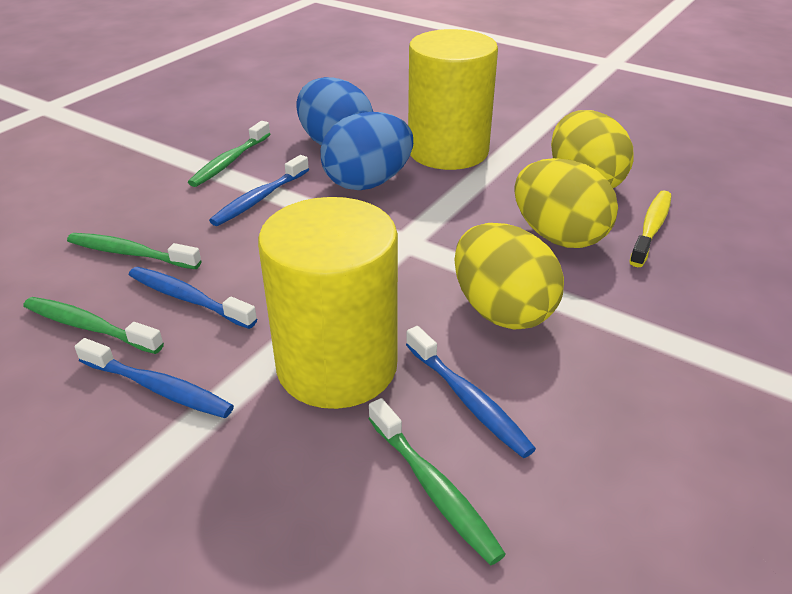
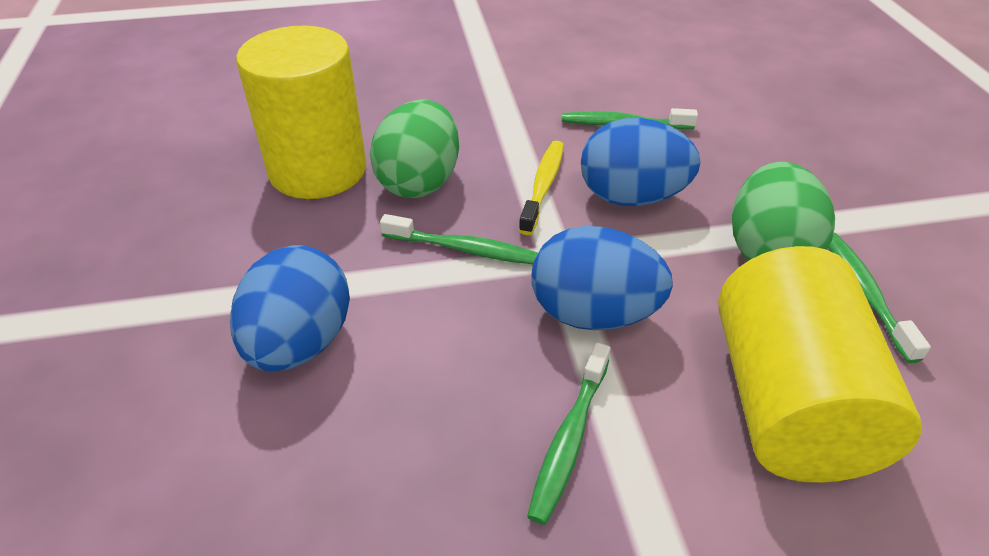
blue egg: [296,77,373,145] [321,112,413,190] = 2 -> [230,245,350,371] [531,226,673,330] [581,118,701,206] = 3
blue toothbrush: [75,338,234,418] [129,267,257,329] [209,155,309,226] [406,326,536,458] = 4 -> none = 0
green egg: none = 0 -> [370,99,459,198] [732,162,835,260] = 2
yellow egg: [454,223,564,329] [514,158,618,248] [551,110,633,188] = 3 -> none = 0

